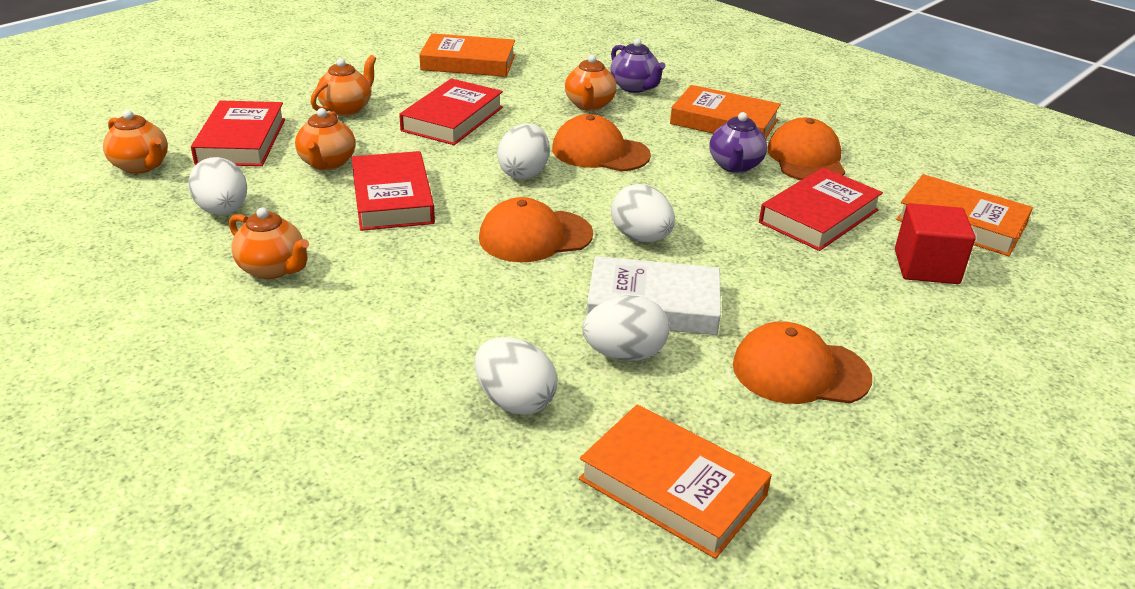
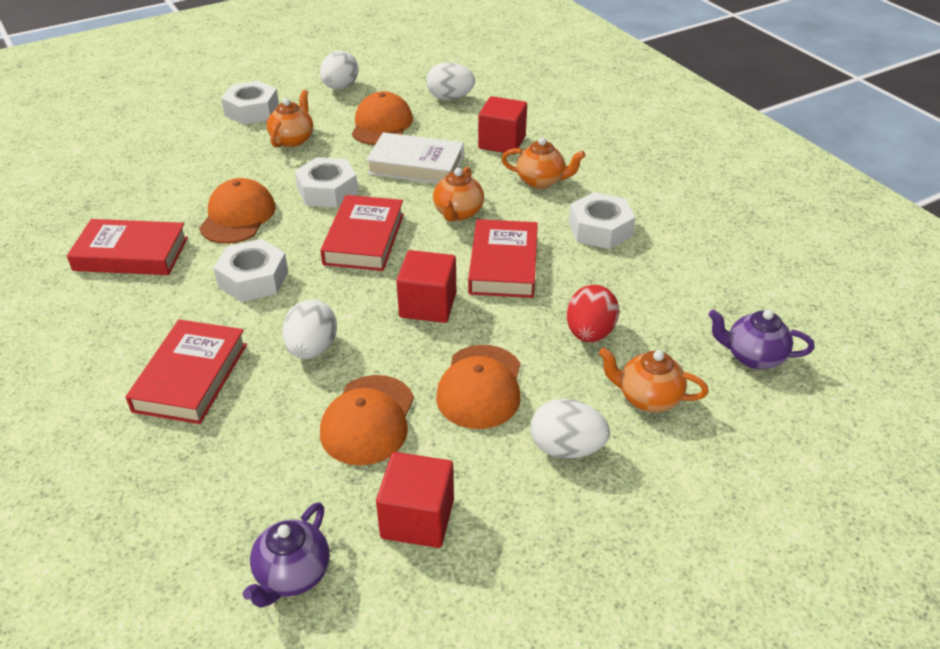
orange book: [419,33,515,77] [579,404,772,559] [670,85,781,138] [896,174,1033,256] = 4 -> none = 0
orange teapot: [103,110,168,174] [229,207,309,279] [295,108,355,171] [310,55,376,116] [565,55,617,111] = 5 -> [267,90,313,148] [433,167,484,222] [501,137,586,189] [599,348,709,412] = 4
red cube: [895,203,976,284] = 1 -> [376,452,454,548] [396,250,456,323] [478,96,527,154] = 3
red egg: none = 0 -> [567,285,619,342] = 1
white egg: [188,157,247,215] [475,337,557,415] [497,124,550,180] [582,295,669,361] [611,184,675,242] = 5 -> [282,299,337,359] [320,51,358,89] [426,62,475,100] [530,399,610,459] = 4
white nut: none = 0 -> [214,239,288,302] [221,81,279,124] [295,157,358,208] [569,192,636,249] = 4

